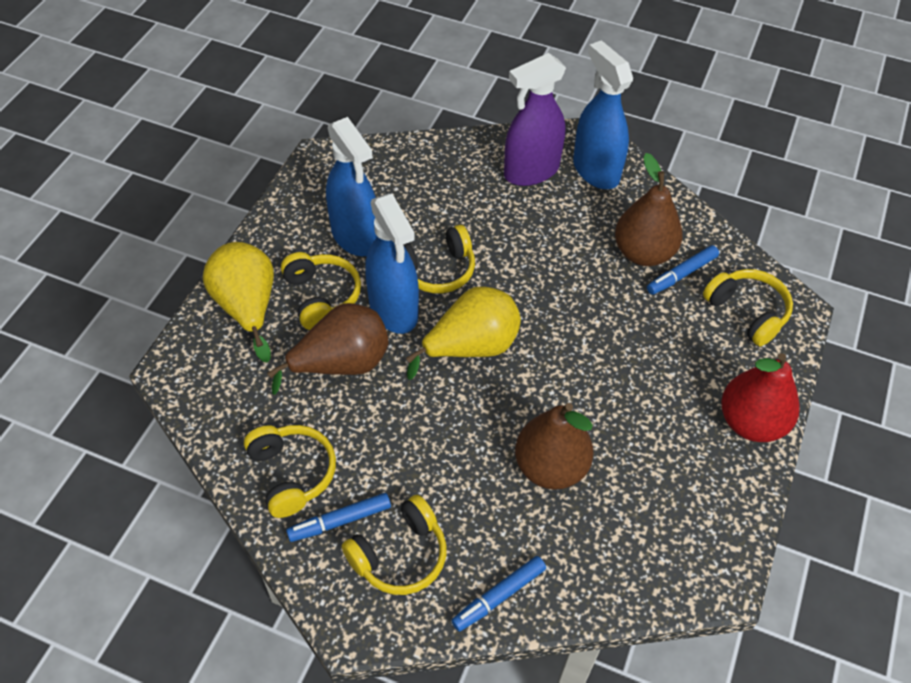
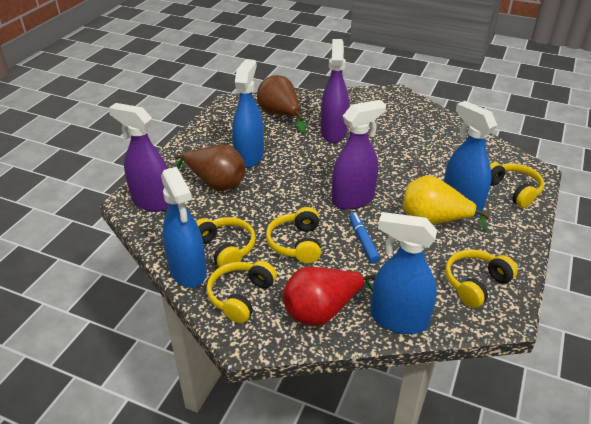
blue marker: [286,493,391,542] [451,556,546,632] [647,245,719,295] = 3 -> [349,212,380,263] = 1
blue spray bottle: [326,117,377,256] [365,194,419,334] [573,40,633,189] = 3 -> [161,167,207,288] [232,59,264,168] [371,212,437,334] [444,101,497,217] = 4
brown pear: [267,303,389,395] [515,403,594,490] [615,153,683,266] = 3 -> [174,145,245,191] [257,75,306,133] = 2
purple spray bottle: [504,53,566,186] = 1 -> [108,103,169,212] [321,39,349,143] [332,100,386,210] = 3
yellow pear: [203,242,274,363] [406,286,521,380] = 2 -> [403,175,490,231] = 1

